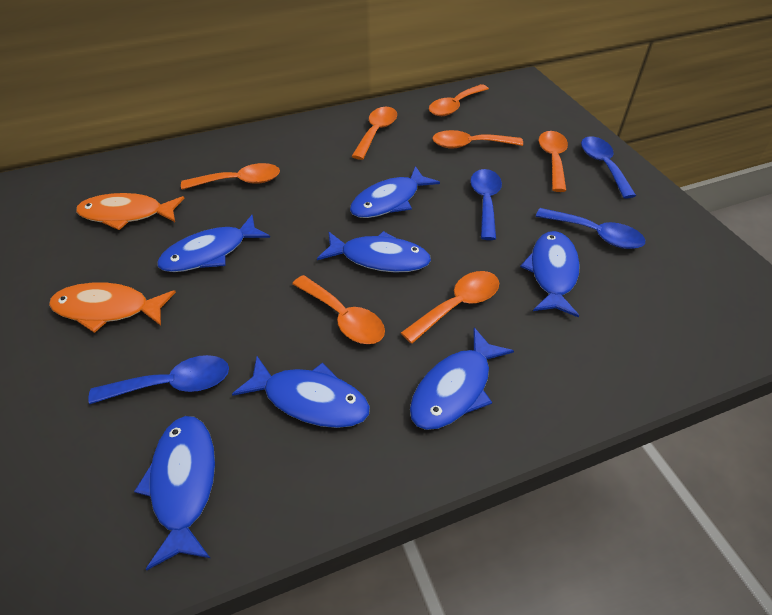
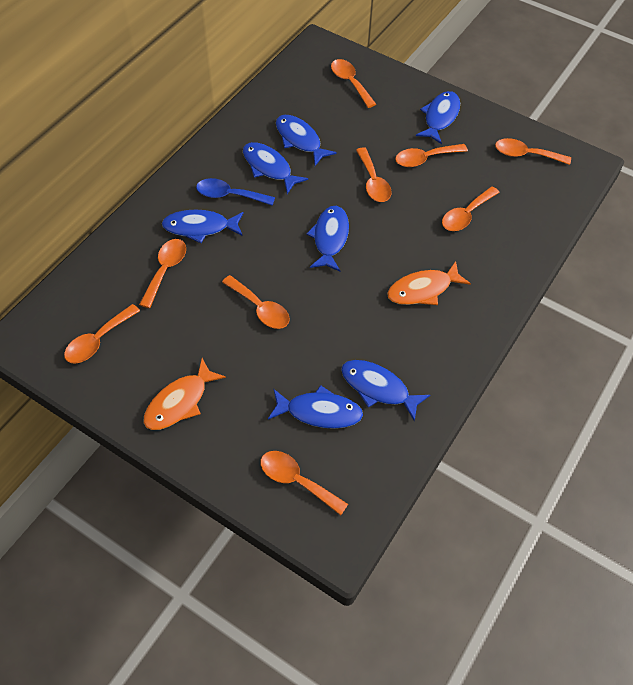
blue spoon: [88,355,229,404] [470,169,502,240] [536,208,645,249] [581,136,636,199] = 4 -> [196,178,275,206] = 1
orange spoon: [181,163,280,190] [292,275,385,344] [352,107,397,160] [401,271,499,344] [429,84,489,116] [432,130,523,149] [539,131,568,192] = 7 -> [64,304,140,363] [139,239,186,308] [222,275,290,329] [261,451,348,515] [331,59,376,108] [356,148,392,202] [395,144,468,167] [442,186,500,231] [495,138,571,165] = 9

